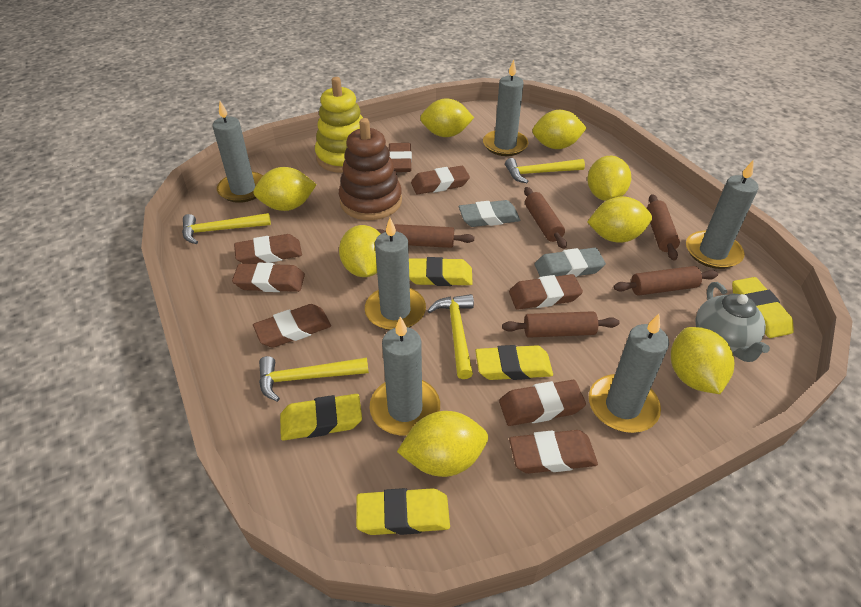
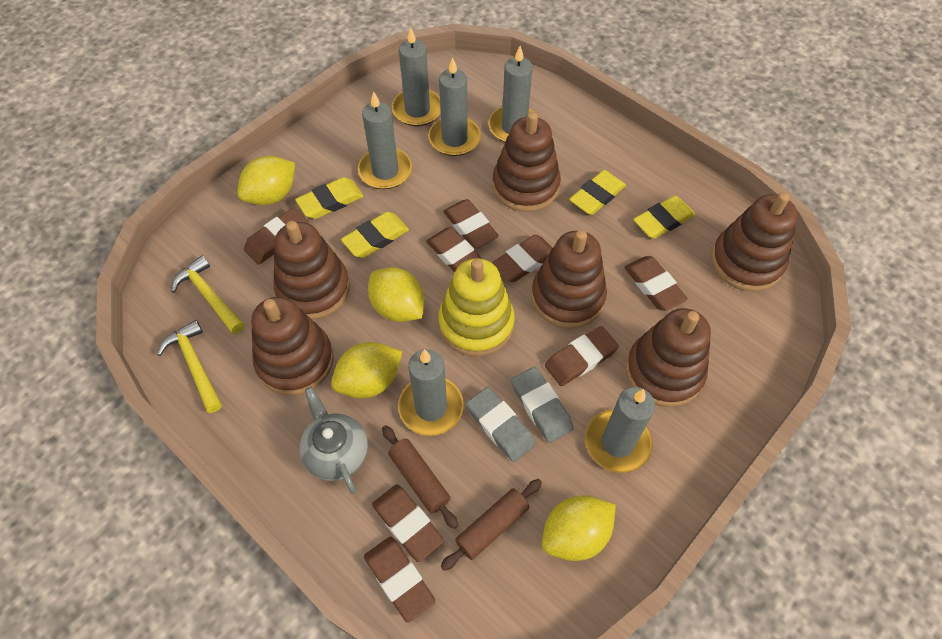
brown rolling pin: [377,224,474,248] [502,311,620,338] [524,187,567,249] [613,266,718,296] [647,194,680,261] = 5 -> [382,425,458,529] [441,479,542,571] = 2
brown stacking toy: [339,118,402,220] = 1 -> [251,297,334,396] [274,221,350,319] [492,112,561,212] [531,230,607,329] [626,308,711,407] [711,192,798,292] = 6
yellow eraser: [280,394,362,441] [356,488,450,535] [409,257,473,286] [475,345,553,380] [732,277,794,338] = 5 -> [295,177,363,219] [341,212,409,258] [569,170,626,215] [633,196,695,239] = 4
yellow hammer: [182,213,271,244] [259,356,369,402] [427,294,474,379] [505,158,585,183] = 4 -> [157,320,222,413] [171,256,244,334] = 2
yellow lemon: [253,167,317,211] [339,225,380,277] [397,411,488,477] [420,98,474,137] [532,110,587,149] [587,156,631,201] [587,196,652,242] [671,327,734,394] = 8 -> [237,156,295,205] [331,342,402,398] [368,267,424,322] [542,495,616,561] = 4

